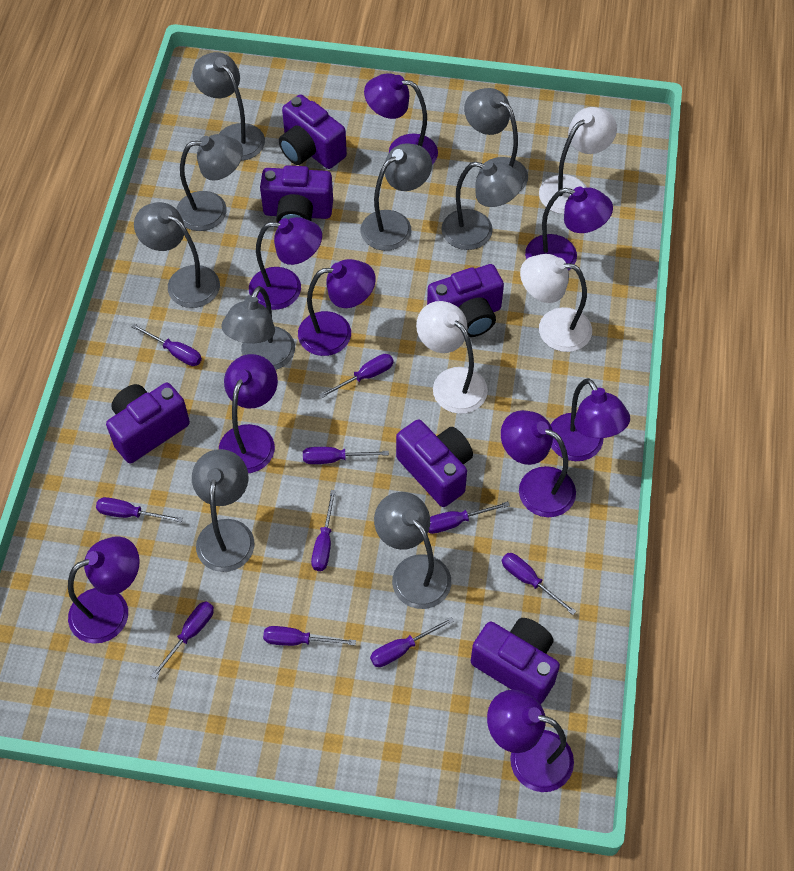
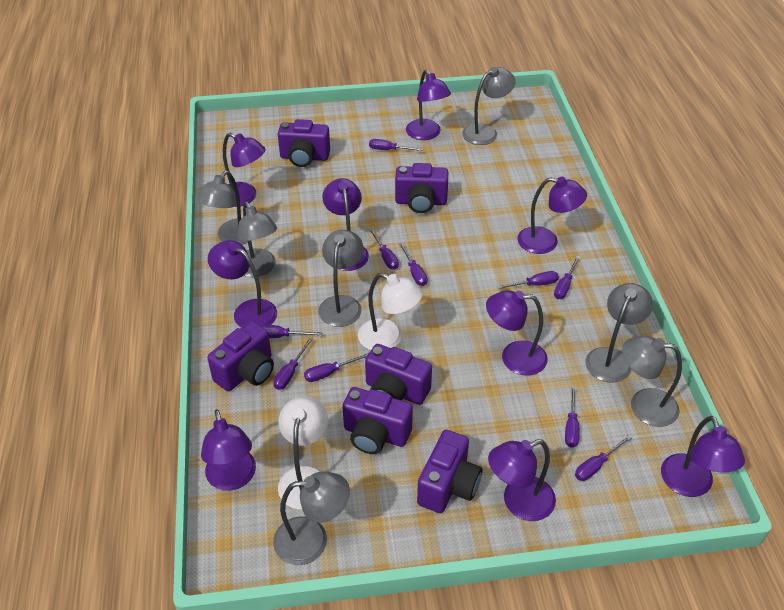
grey lamp: [134,202,220,308] [176,134,243,231] [192,52,265,161] [192,449,254,572] [221,286,295,370] [360,143,432,251] [374,492,451,609] [441,161,523,250] [464,88,528,191] = 9 -> [197,171,252,245] [237,201,277,277] [273,472,350,565] [318,230,364,327] [462,67,516,145] [586,283,653,383] [622,336,682,427] = 7
white lamp: [416,301,488,414] [520,254,592,352] [539,107,617,214] = 3 -> [278,396,328,510] [358,273,423,350] = 2

